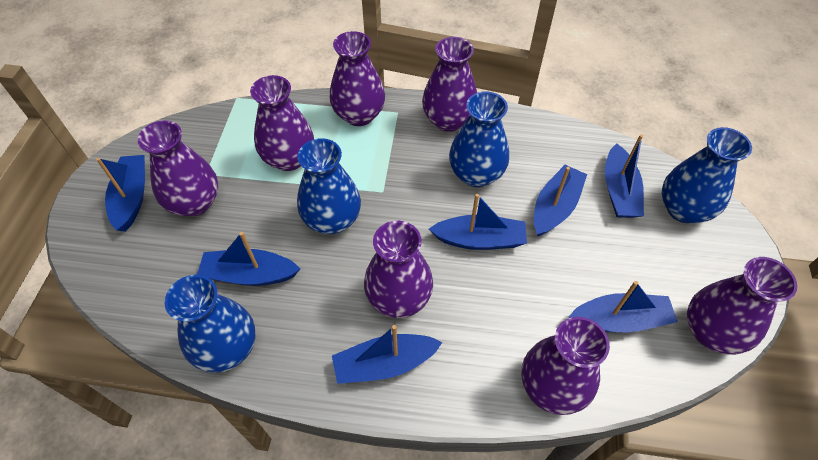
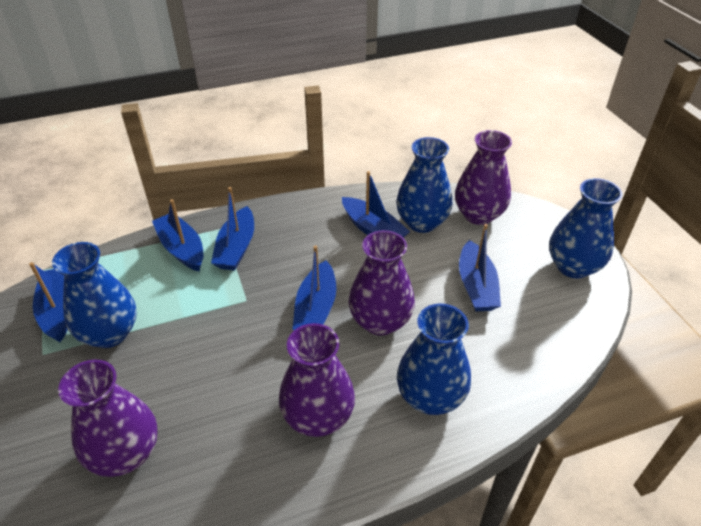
blue boat: [96,155,145,232] [197,232,300,286] [332,325,443,384] [429,194,527,250] [534,165,587,236] [569,281,678,333] [605,134,644,218] = 7 -> [29,262,68,342] [152,199,204,271] [211,187,254,270] [293,246,336,330] [342,171,410,238] [459,224,501,311] = 6
purple vase: [138,121,218,216] [250,75,314,171] [330,31,385,126] [364,221,433,318] [422,37,477,132] [522,317,610,415] [687,257,797,355] = 7 -> [58,360,157,477] [279,323,355,437] [349,230,415,336] [455,130,512,225] = 4

